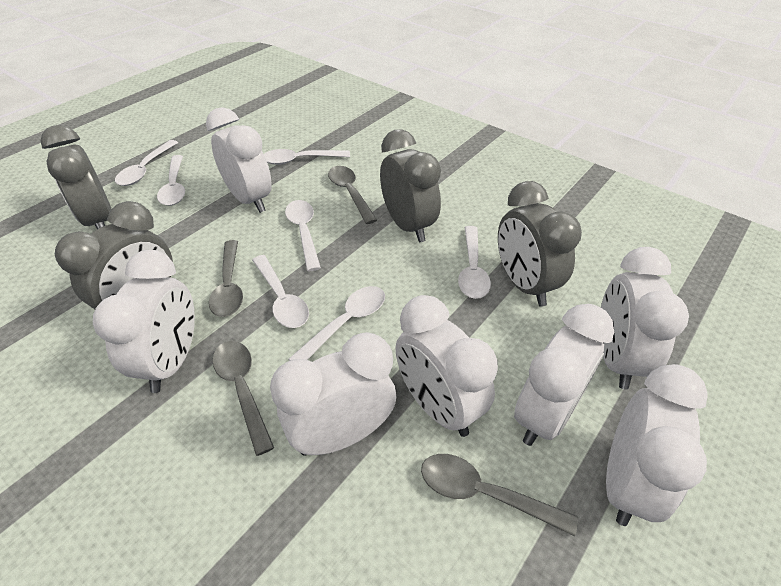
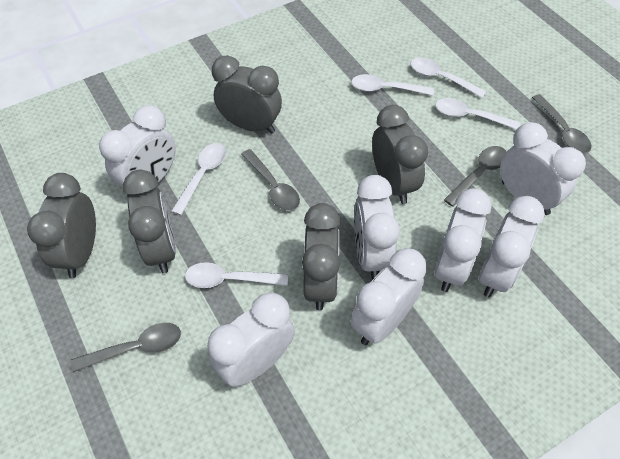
grey clock: [41,125,111,229] [55,201,173,309] [380,129,441,242] [498,181,582,307] = 4 -> [27,173,96,278] [123,170,176,273] [212,55,282,134] [302,203,341,310] [372,105,428,204] = 5
white spoon: [115,140,178,186] [157,155,185,206] [252,255,309,328] [264,149,350,165] [285,200,321,271] [289,286,385,360] [458,226,491,299] = 7 -> [171,143,226,215] [185,262,288,288] [351,74,434,95] [410,58,487,98] [436,98,521,129] = 5

